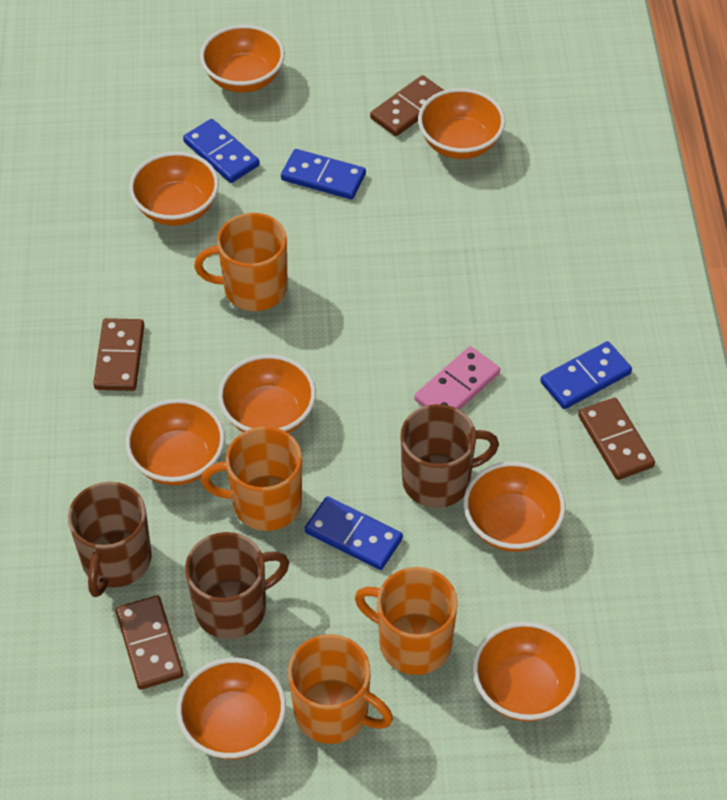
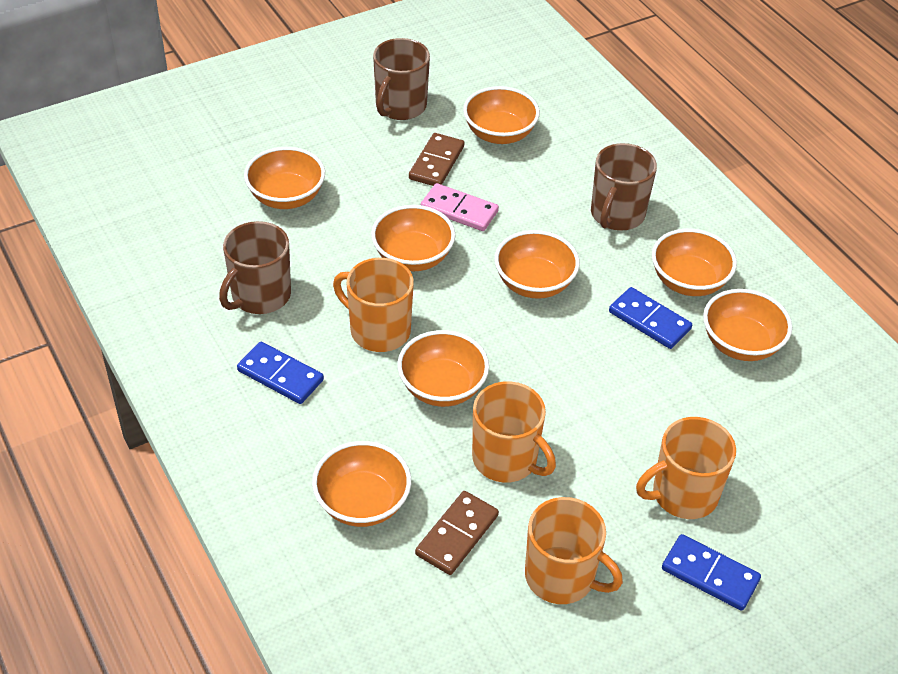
blue domino: [183,119,260,183] [281,149,366,200] [305,496,403,570] [540,341,632,409] = 4 -> [237,342,324,404] [609,287,692,349] [662,534,761,611] = 3
brown domino: [93,318,144,391] [116,595,183,690] [370,75,444,136] [578,397,655,480] = 4 -> [409,133,464,186] [415,491,499,575] = 2

